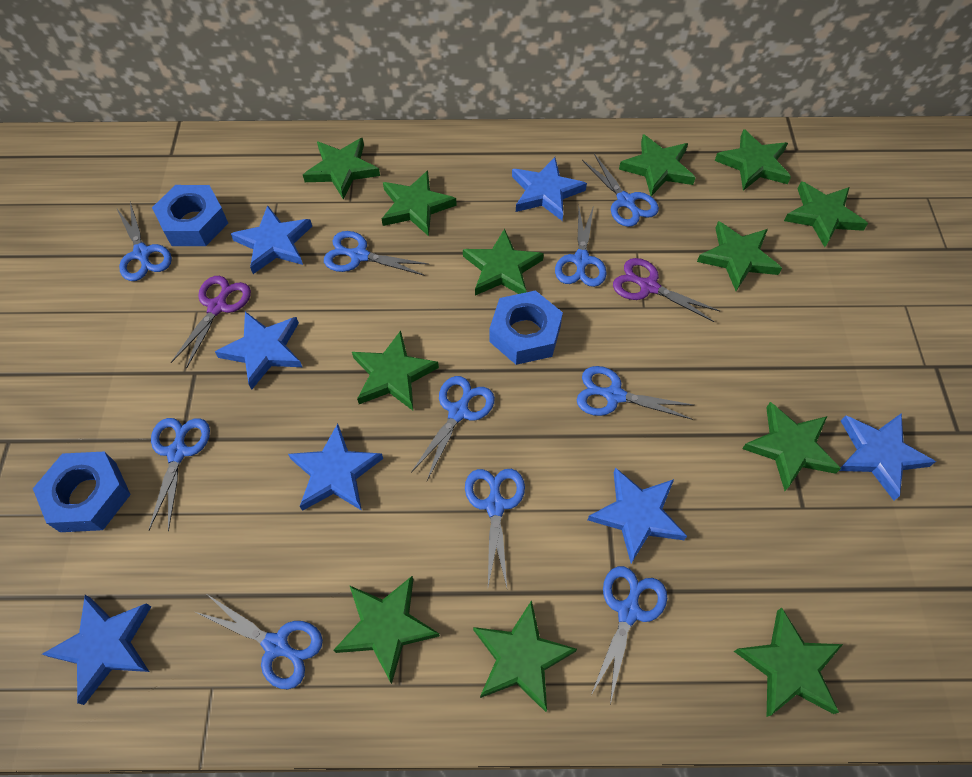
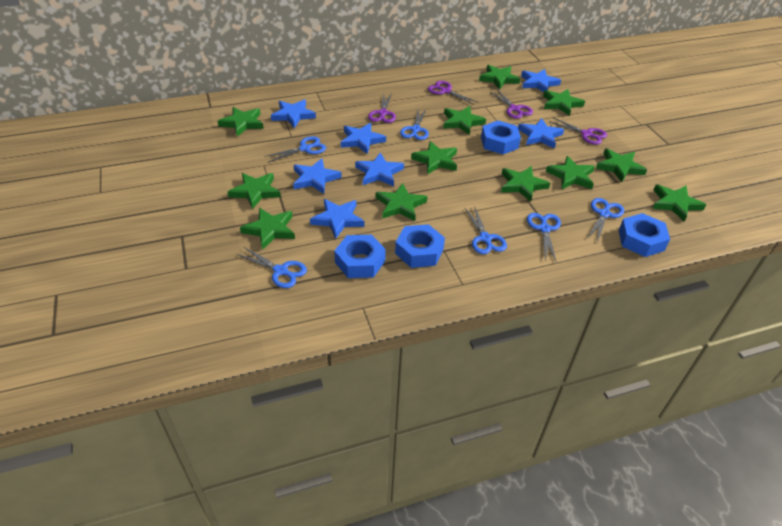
blue nut: [33,451,131,532] [152,185,228,246] [489,290,563,365] = 3 -> [334,235,386,278] [395,224,445,268] [481,121,521,154] [619,213,670,257] = 4
blue scissors: [117,201,172,281] [149,418,210,532] [196,595,323,689] [324,231,430,276] [411,376,495,480] [465,469,525,587] [555,205,607,287] [577,366,695,420] [582,154,659,227] [590,566,667,705] = 10 -> [237,247,307,288] [264,136,326,162] [400,109,429,140] [465,206,507,254] [527,213,561,261] [587,198,624,243] = 6
purple scissors: [171,276,251,369] [613,258,720,322] = 2 -> [368,93,396,123] [428,81,477,105] [490,89,533,119] [550,118,607,145] = 4

